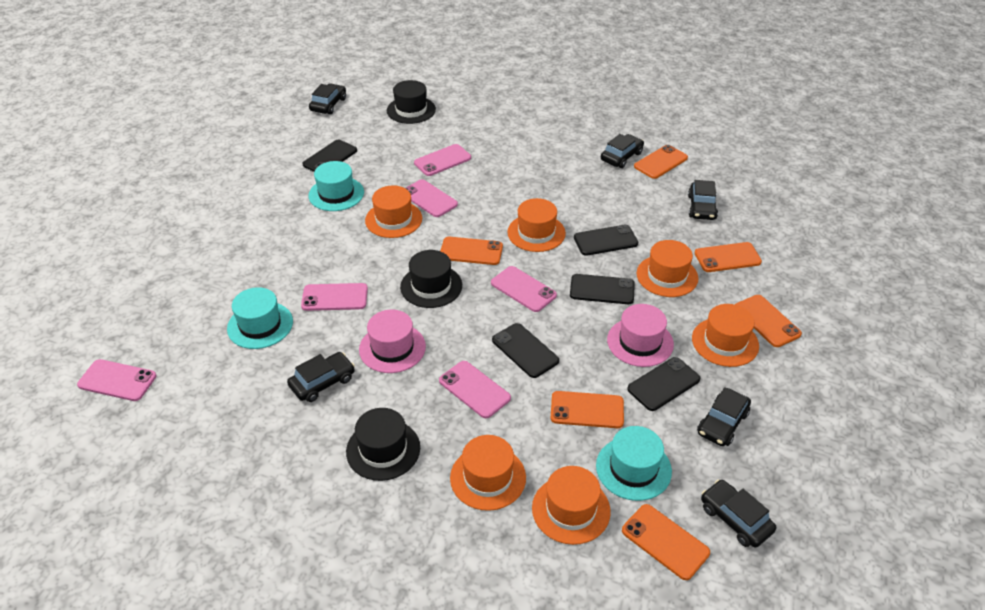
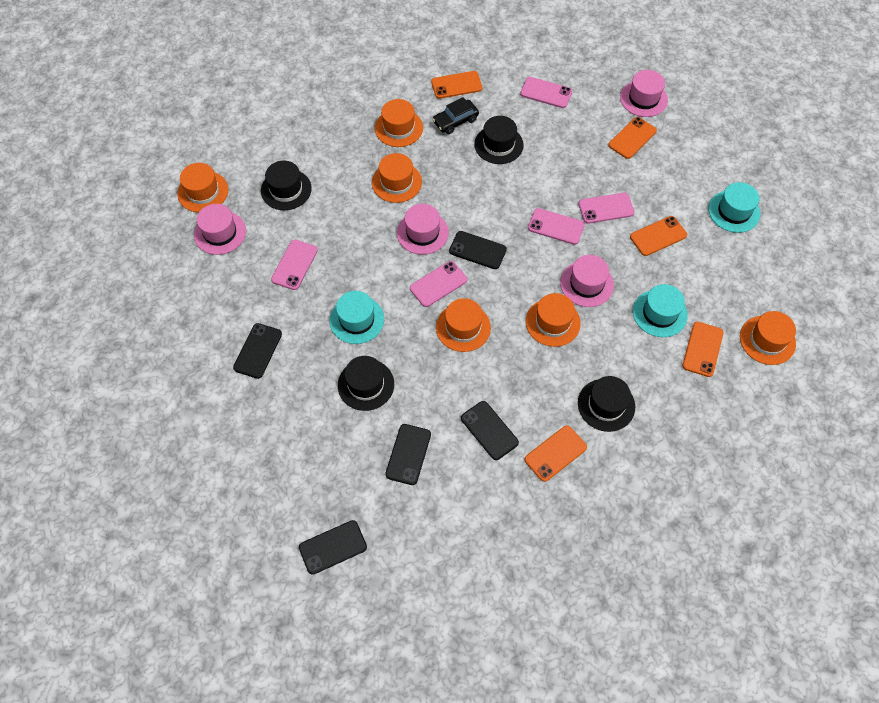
black car: [287,352,355,402] [309,83,346,114] [601,134,644,168] [688,180,718,220] [697,387,751,446] [701,479,776,548] = 6 -> [432,97,479,134] = 1
black hat: [346,408,420,481] [387,80,436,124] [400,250,462,308] = 3 -> [261,161,312,210] [338,356,394,411] [474,116,524,164] [578,376,635,432] = 4
orange phone: [441,237,503,265] [551,391,624,428] [622,504,710,580] [634,145,688,179] [695,242,762,272] [735,295,802,347] = 6 -> [431,71,482,99] [525,426,587,482] [608,117,657,159] [630,216,687,256] [682,322,724,377] = 5
pink hat: [359,310,426,373] [607,304,674,367] = 2 -> [194,204,246,255] [397,204,449,255] [560,255,614,307] [620,70,668,117] = 4
pink phone: [77,359,156,401] [301,283,368,311] [406,179,458,217] [414,144,471,176] [439,361,511,418] [491,266,557,312] = 6 -> [271,240,318,290] [410,261,467,307] [520,77,572,108] [528,208,585,245] [578,193,635,224] = 5

